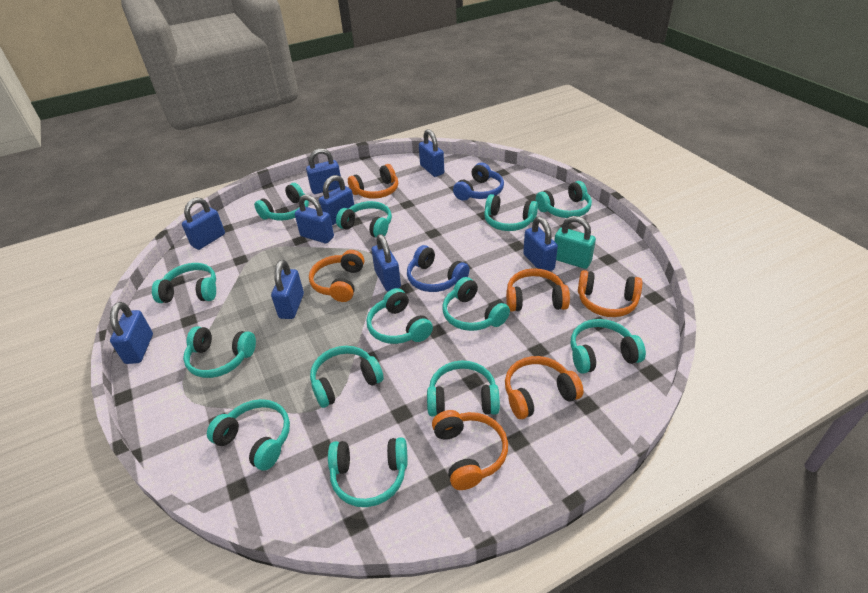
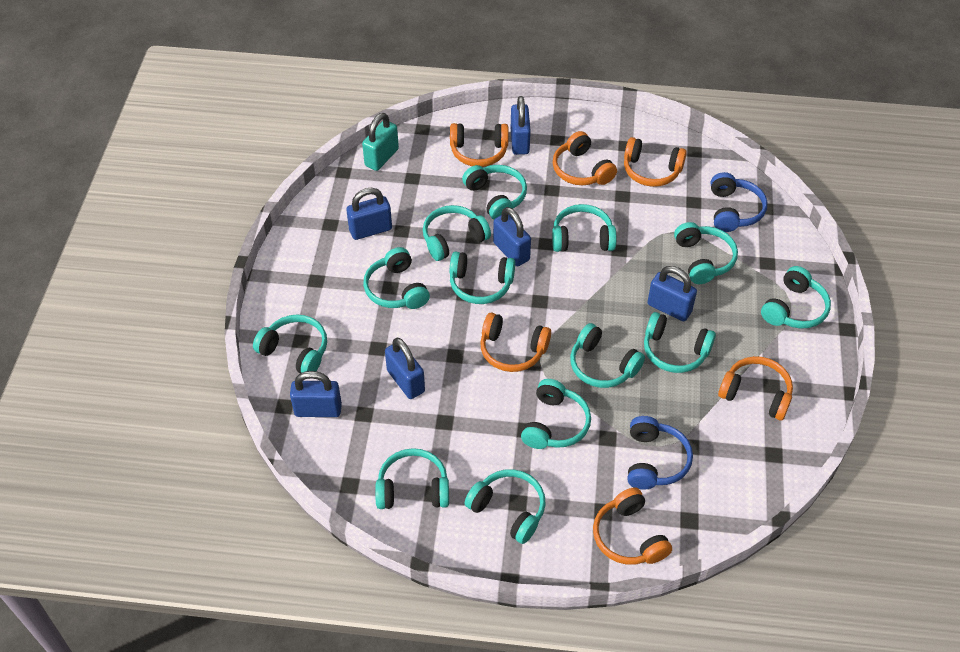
blue padlock: [110,302,153,364] [182,197,225,250] [271,260,304,319] [295,195,334,243] [306,148,341,194] [319,175,354,226] [371,234,401,291] [419,129,444,177] [523,216,558,271] = 9 -> [290,371,342,417] [346,188,392,240] [385,338,425,399] [493,207,531,266] [511,96,531,155] [648,266,697,321] = 6

